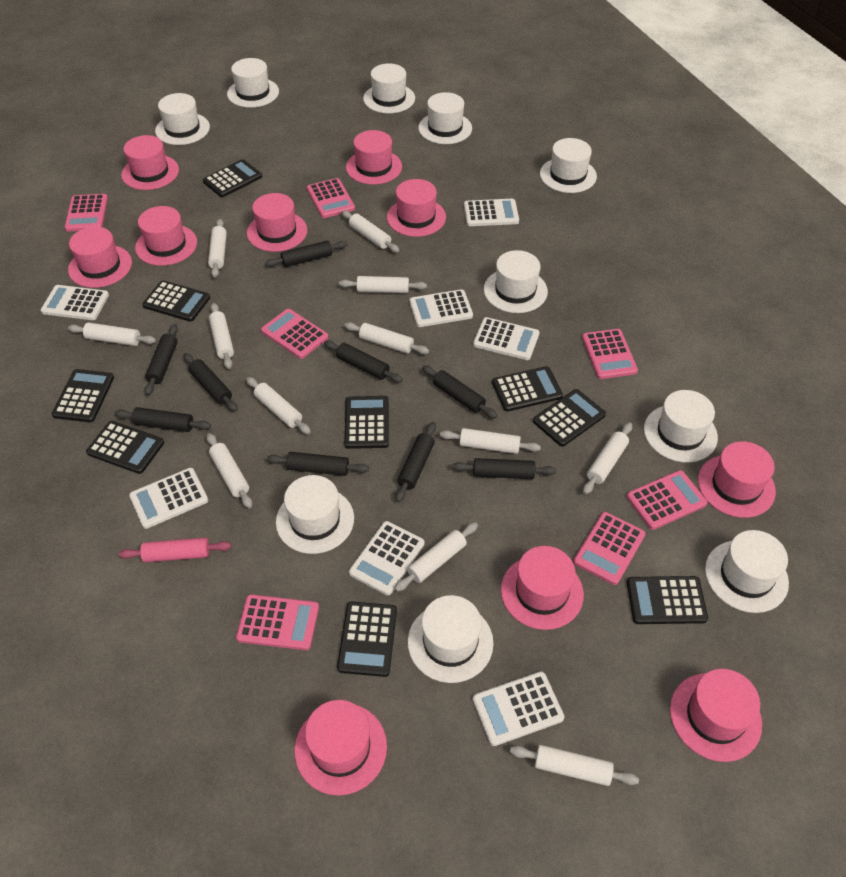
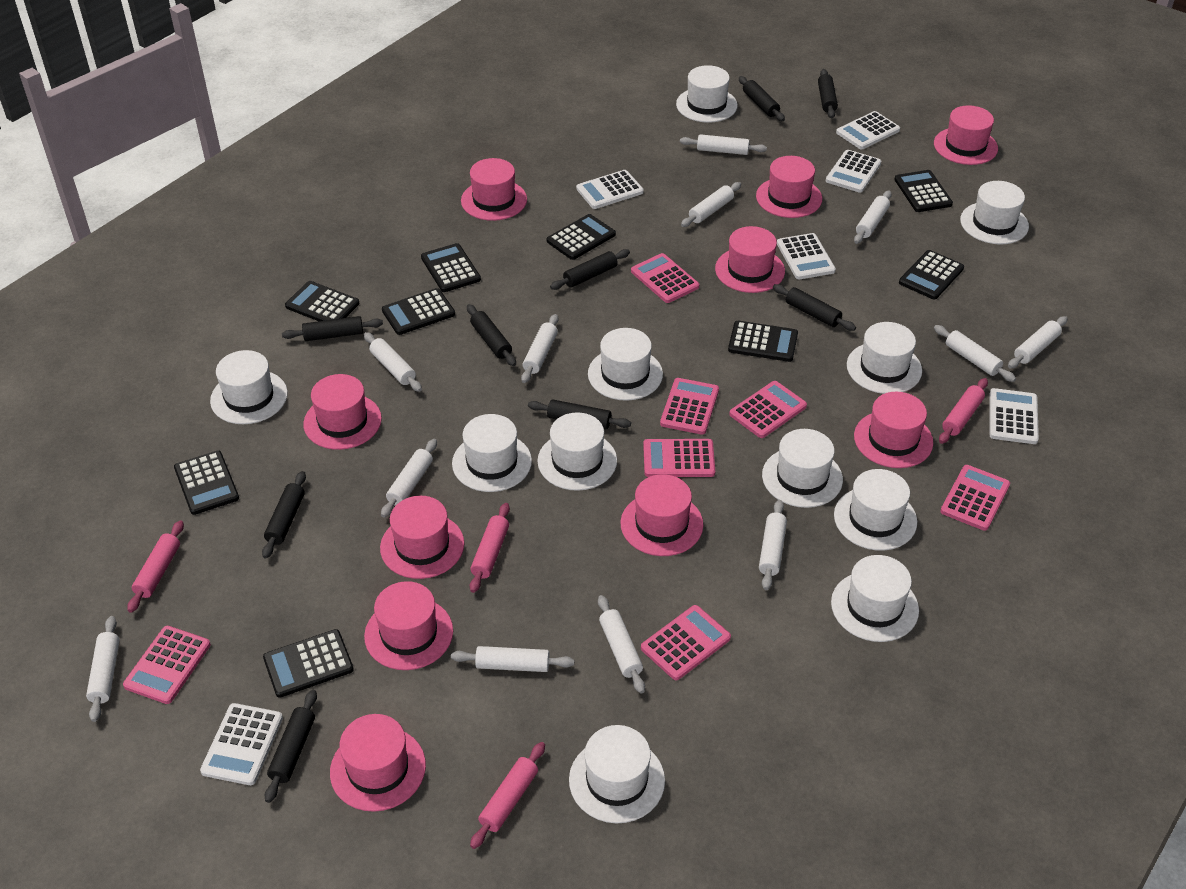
pink rolling pin: [119,538,231,562] = 1 -> [127,520,184,613] [470,503,510,593] [470,742,545,849] [939,378,988,444] = 4
white calculator: [41,285,109,320] [129,468,208,529] [349,521,425,595] [409,289,473,327] [464,199,519,226] [473,317,539,360] [473,671,565,746] = 7 -> [200,703,283,785] [576,170,644,209] [777,233,836,279] [826,150,881,193] [836,111,900,149] [990,388,1039,444] = 6
white hat: [155,93,210,145] [227,58,279,108] [276,475,354,554] [363,63,415,114] [408,595,494,683] [418,92,472,144] [484,250,548,313] [540,138,597,193] [644,390,718,462] [705,530,789,613] = 10 -> [210,350,288,424] [452,414,532,492] [537,412,617,491] [569,725,665,823] [588,328,663,401] [676,65,738,123] [762,429,843,508] [831,555,919,642] [834,469,917,551] [847,322,922,394] [960,181,1029,244] = 11

